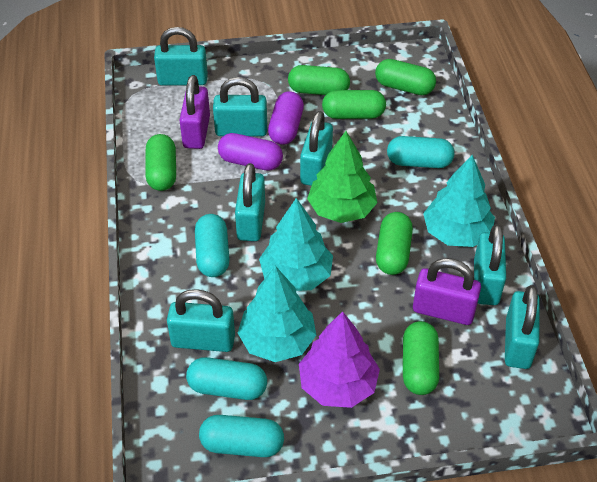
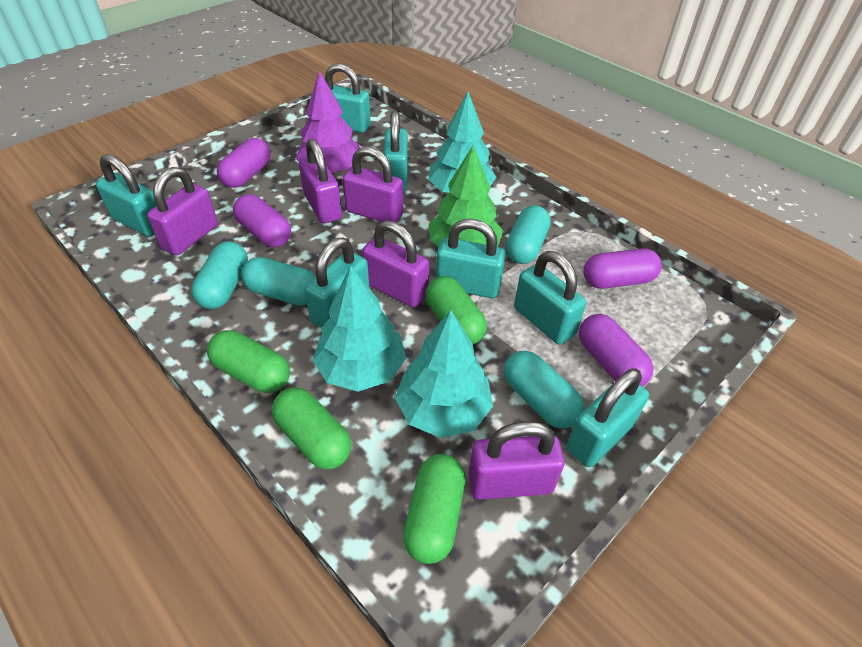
green capsule: [146,134,176,191] [288,65,350,95] [322,90,386,119] [375,59,436,95] [376,212,413,275] [403,321,439,395] = 6 -> [207,330,290,393] [272,387,352,470] [403,454,465,564] [426,276,487,344] = 4
purple capsule: [218,133,283,171] [268,91,304,145] = 2 -> [217,138,271,188] [233,194,291,247] [579,314,653,386] [584,248,662,289] = 4
purple padlock: [179,75,210,149] [413,258,481,325] = 2 -> [147,167,218,255] [299,139,342,224] [342,147,403,222] [362,220,429,307] [468,421,565,500] = 5

